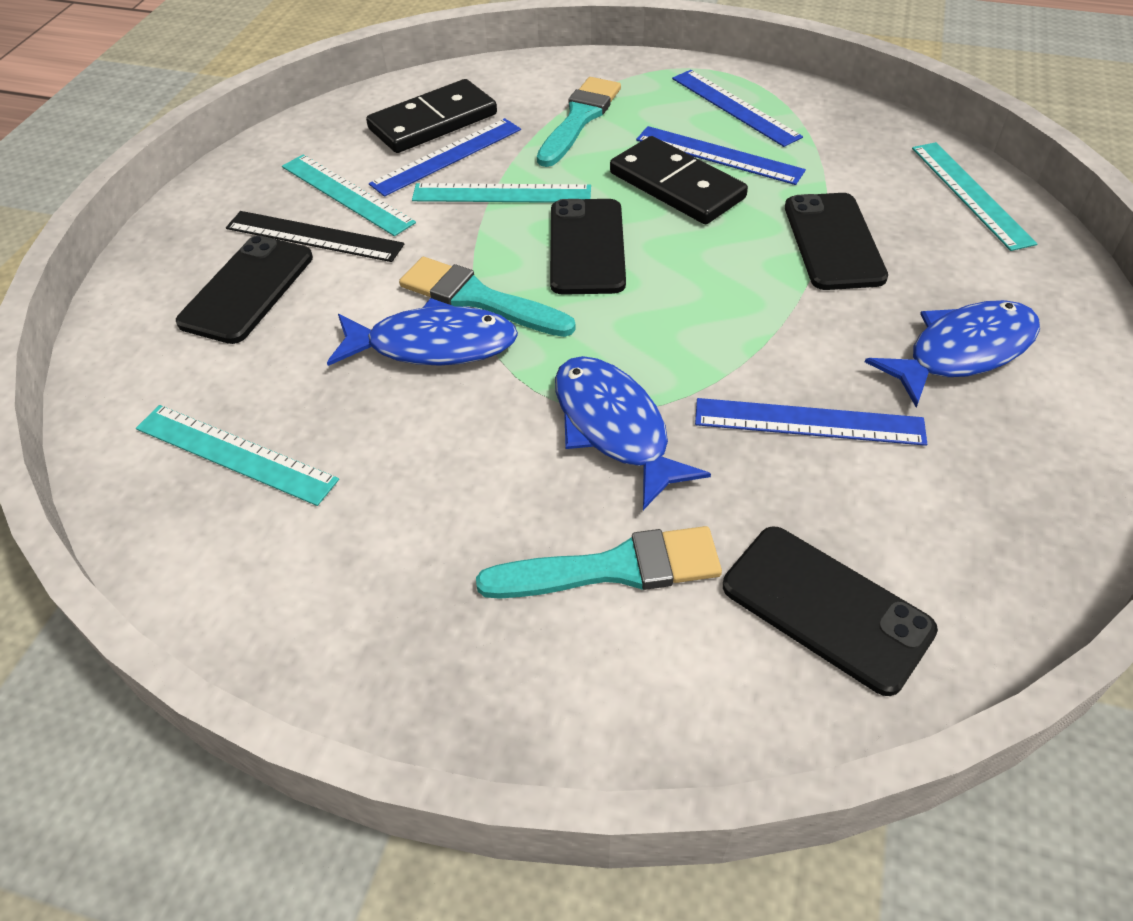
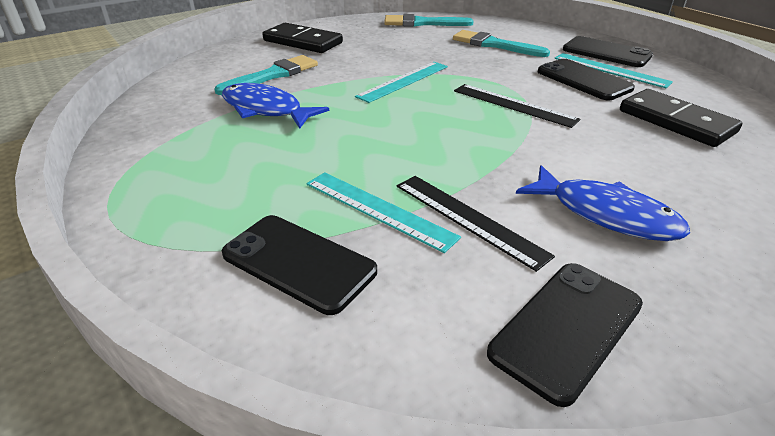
black ruler: [226,211,404,262] = 1 -> [397,176,555,272] [454,84,580,128] = 2
blue fish: [327,298,518,366] [555,356,711,510] [865,300,1040,408] = 3 -> [222,83,329,129] [516,165,690,241] = 2
blue ruler: [369,118,521,197] [636,126,806,185] [672,70,803,147] [695,398,927,446] = 4 -> none = 0
turquoise ruler: [136,405,339,506] [282,154,416,236] [412,183,591,203] [912,142,1037,251] = 4 -> [306,172,461,253] [355,62,448,103] [554,53,673,88] = 3

